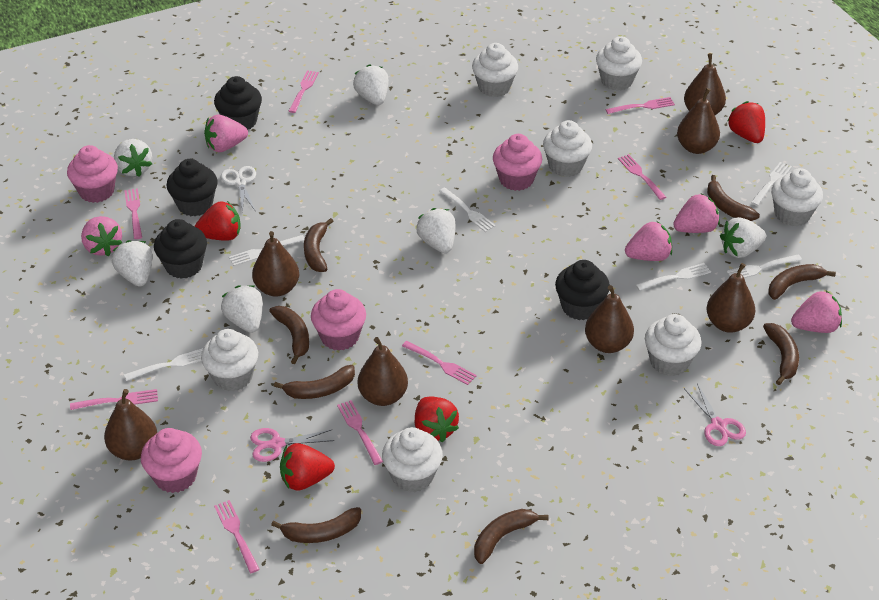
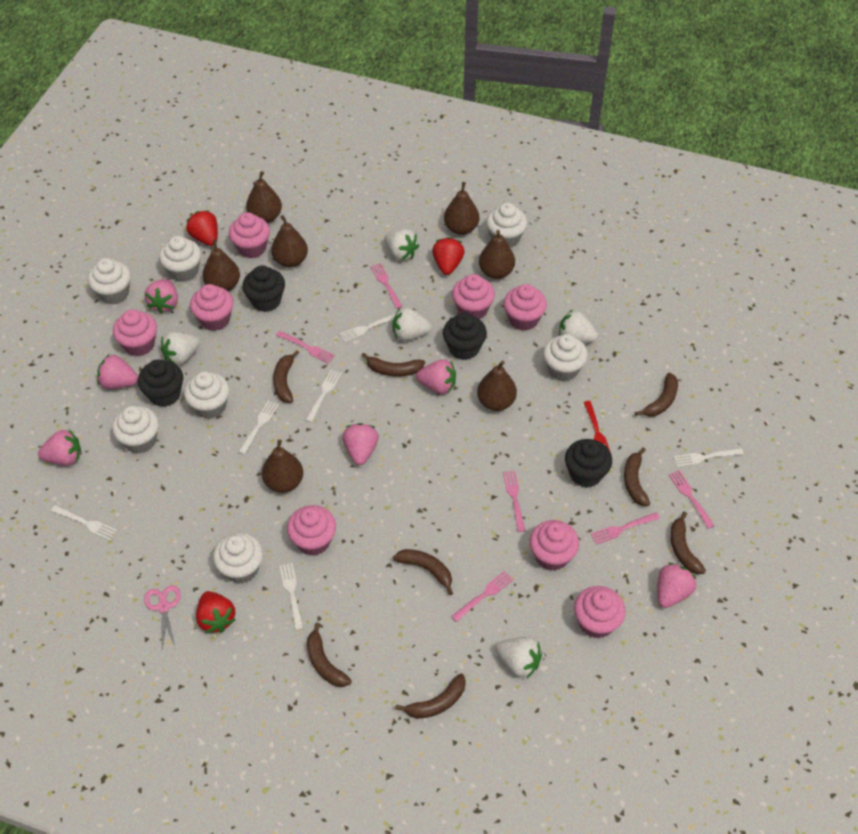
pink cupcake: [67,145,118,203] [141,428,202,493] [311,289,366,351] [493,134,542,191] = 4 -> [113,309,157,357] [190,284,233,331] [229,212,270,258] [287,505,336,556] [452,274,495,319] [504,284,547,331] [530,520,579,571] [574,586,626,638] = 8
pink fork: [70,389,158,410] [124,188,142,239] [214,500,260,573] [289,70,319,113] [337,400,383,465] [402,341,477,385] [605,97,675,114] [618,154,666,200] = 8 -> [276,331,335,364] [370,263,403,309] [451,570,514,622] [503,471,525,532] [590,512,660,545] [669,470,715,529] = 6
pink scissors: [250,428,334,462] [684,384,746,446] = 2 -> [144,585,181,649] = 1
pink strawberry: [81,216,122,256] [204,115,248,152] [625,221,672,261] [673,194,720,233] [791,291,842,333] = 5 -> [38,430,82,466] [97,355,138,389] [145,279,178,314] [343,423,379,465] [416,359,456,394] [657,563,696,608] = 6
red fork: none = 0 -> [584,401,612,456] = 1
red strawberry: [194,201,240,241] [280,443,335,491] [415,396,459,443] [728,101,765,143] = 4 -> [186,210,218,246] [196,591,236,633] [432,237,465,275] = 3
white scissors: [221,166,256,212] = 1 -> none = 0
white strawberry: [112,240,153,286] [114,139,152,177] [221,285,263,333] [353,64,389,105] [416,208,455,253] [720,217,766,258] = 6 -> [161,332,200,365] [384,229,419,261] [392,307,432,341] [496,637,542,678] [559,309,598,343] = 5

